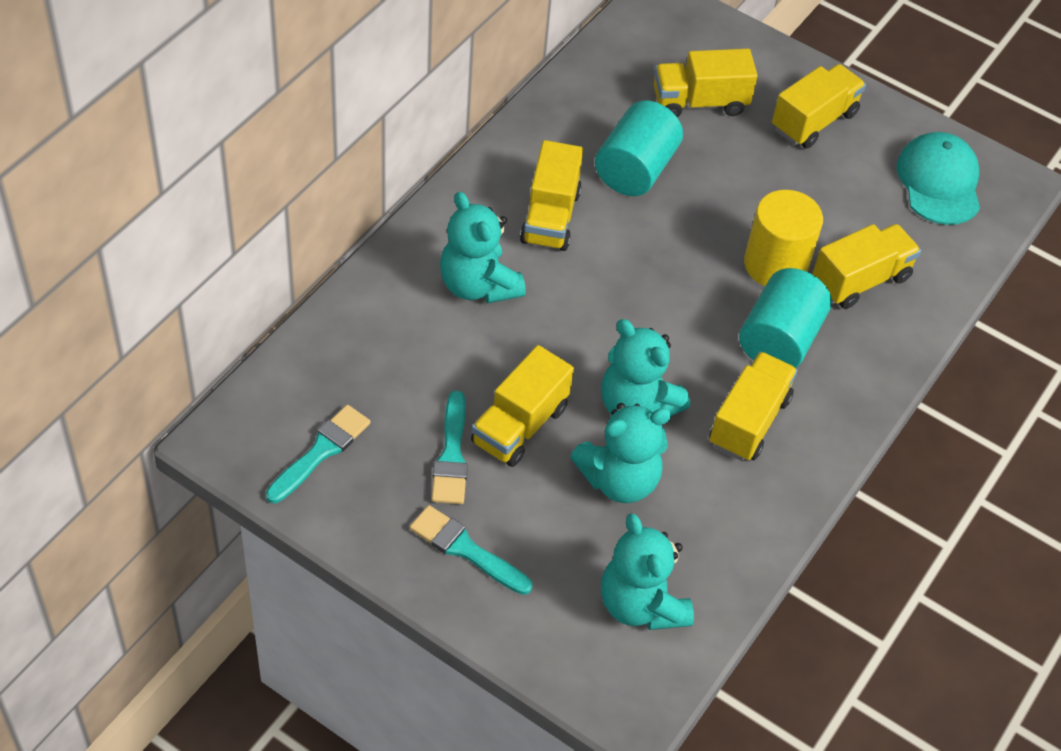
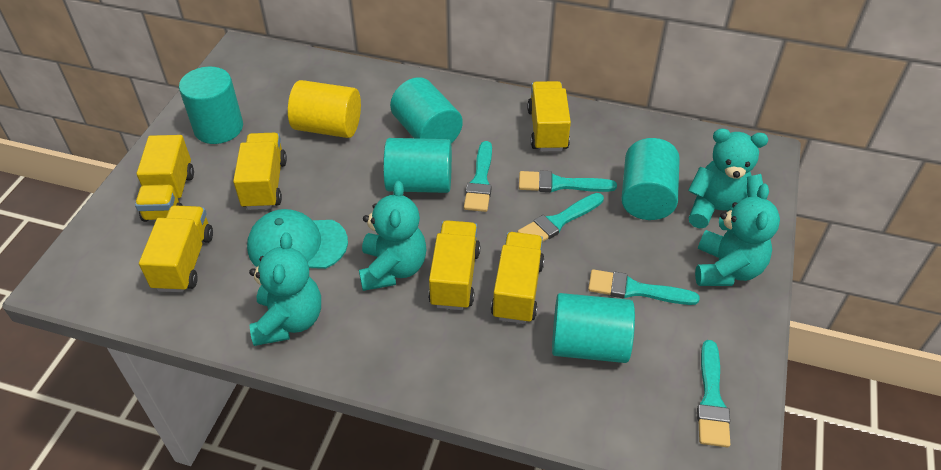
turquoise brush: [266,405,370,503] [410,505,533,595] [431,391,468,504] = 3 -> [464,141,492,212] [518,193,604,242] [519,171,617,192] [588,269,700,305] [697,340,730,447] = 5
turquoise cylinder: [595,100,683,196] [739,268,832,368] = 2 -> [179,67,243,144] [383,138,452,193] [390,77,463,143] [552,293,635,363] [621,138,680,220] = 5

